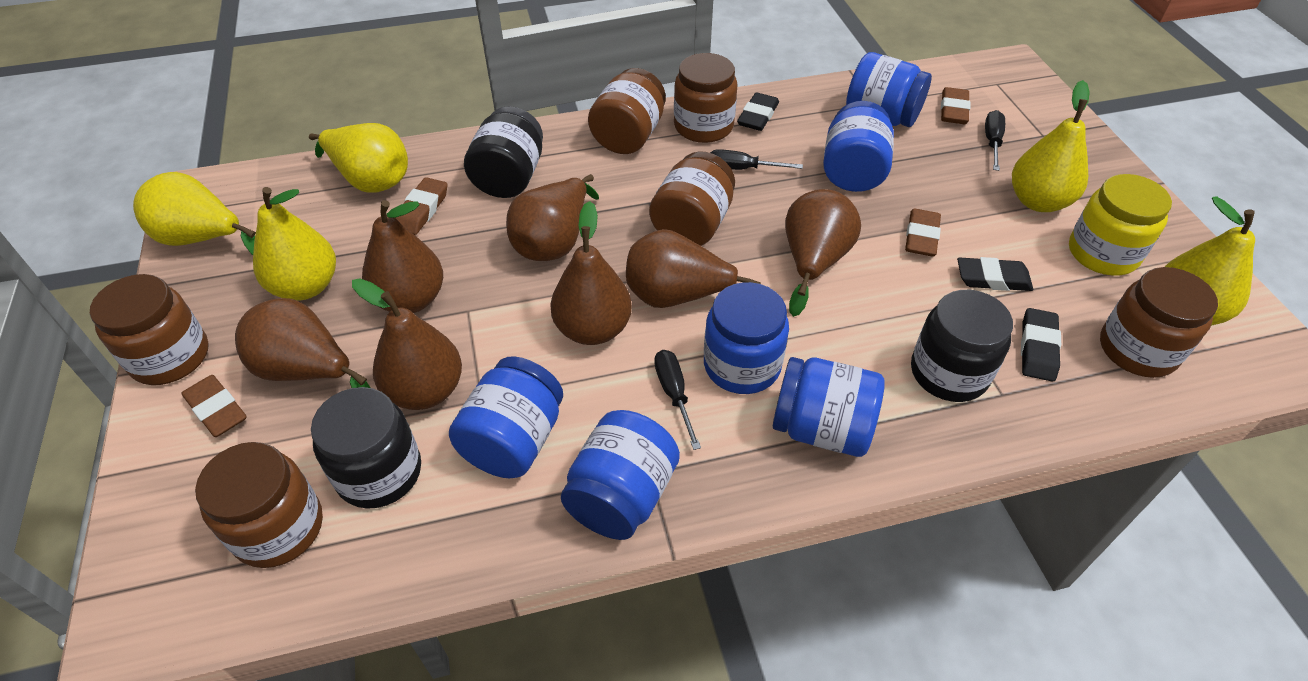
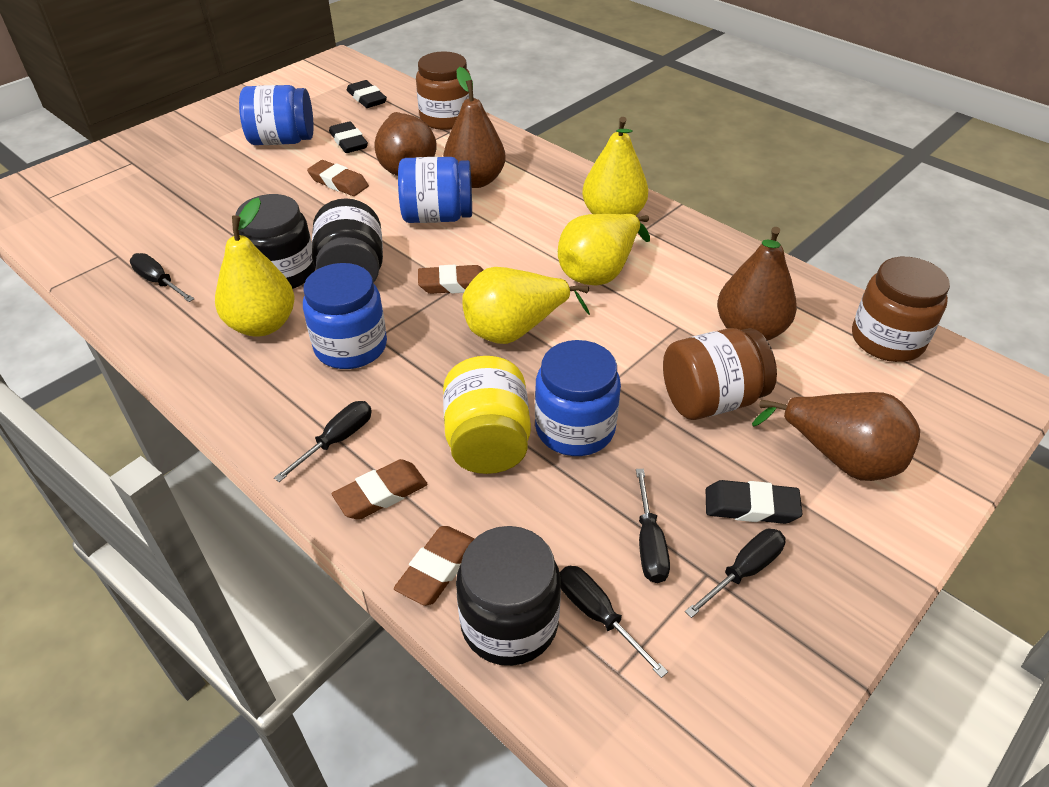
black screwdriver: [654,350,701,450] [710,149,803,170] [985,110,1005,171] = 3 -> [130,253,194,302] [274,401,372,482] [560,566,668,678] [636,469,670,583] [685,529,785,618] = 5
blue jar: [449,356,563,478] [561,410,680,540] [704,282,789,394] [773,357,885,457] [823,101,894,192] [846,52,932,127] = 6 -> [239,85,314,145] [303,263,387,369] [398,157,472,223] [535,340,621,456] = 4
brown jar: [90,274,209,385] [195,442,323,568] [588,68,666,154] [649,151,735,246] [674,53,737,143] [1100,267,1218,378] = 6 -> [416,51,470,130] [663,328,777,420] [852,257,950,362] = 3
brown pear: [235,298,371,388] [352,278,462,410] [362,200,443,313] [506,174,599,261] [550,201,632,345] [626,229,761,308] [785,189,861,317] = 7 -> [374,112,437,176] [443,67,506,188] [717,227,797,341] [752,392,920,481] = 4
yellow pear: [133,172,256,255] [253,187,336,300] [309,123,408,192] [1012,80,1090,212] [1165,196,1255,326] = 5 -> [215,197,295,336] [462,267,590,344] [558,214,650,285] [582,117,648,216] = 4

